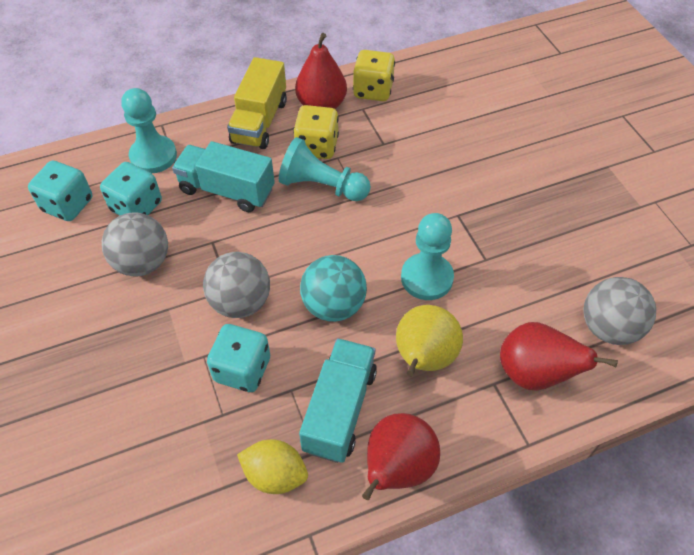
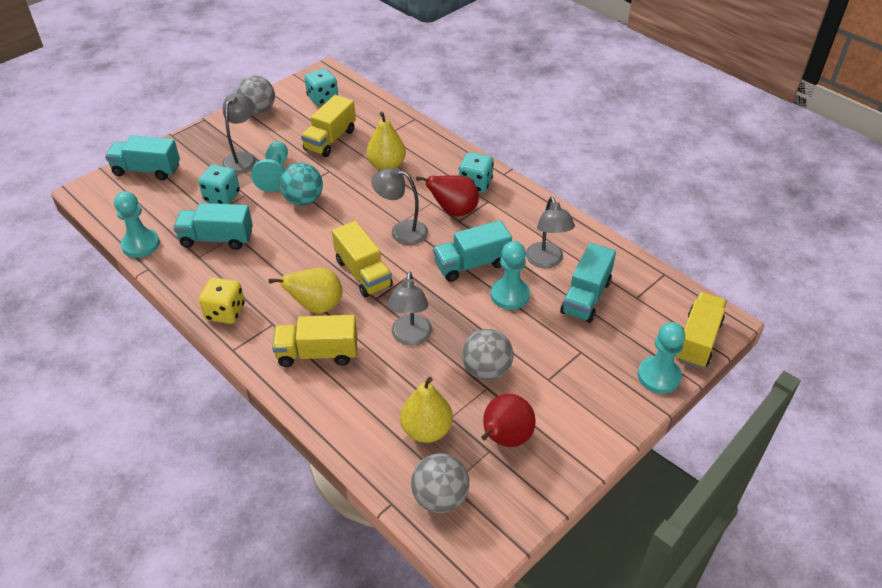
grey lamp: none = 0 -> [222,93,256,173] [371,168,428,245] [387,272,432,346] [526,197,575,268] = 4
red pear: [295,33,347,109] [362,413,440,500] [500,322,618,391] = 3 -> [416,175,479,217] [481,394,536,447] = 2
turquoise pawn: [121,88,177,173] [279,137,371,201] [401,213,454,300] = 3 -> [114,191,160,258] [251,141,288,192] [491,241,530,310] [638,322,685,394] = 4
turquoise truck: [172,141,275,212] [299,338,377,463] = 2 -> [105,135,180,180] [173,203,253,250] [433,220,512,282] [560,243,616,323] = 4
yellow dice: [293,105,339,159] [353,50,395,101] = 2 -> [199,277,245,324] = 1
yellow lemon: [237,439,308,494] = 1 -> none = 0
yellow pear: [396,305,463,376] = 1 -> [268,267,343,314] [366,112,406,170] [400,377,453,443] = 3
yellow truck: [227,57,287,149] = 1 -> [272,315,357,367] [301,95,356,157] [332,221,393,298] [675,292,727,368] = 4

